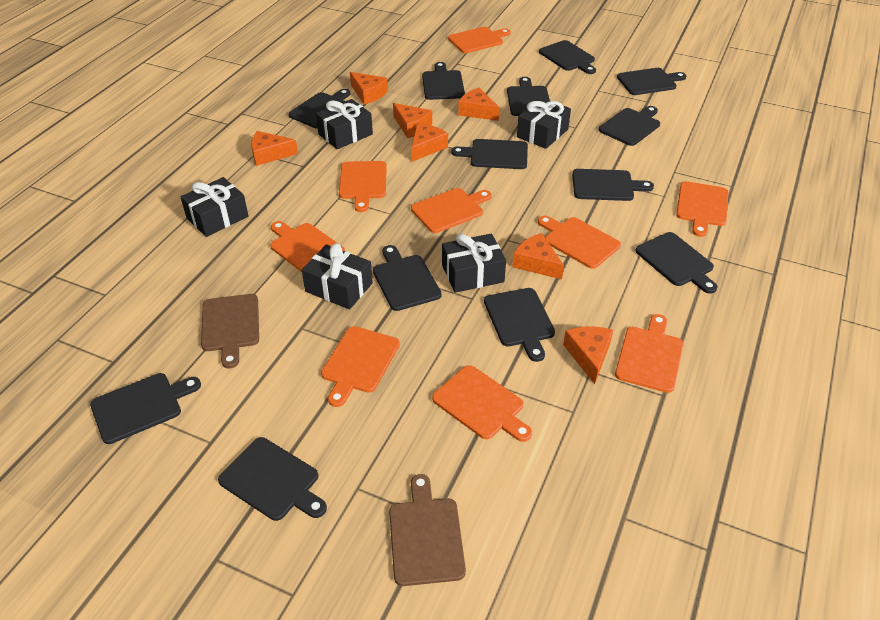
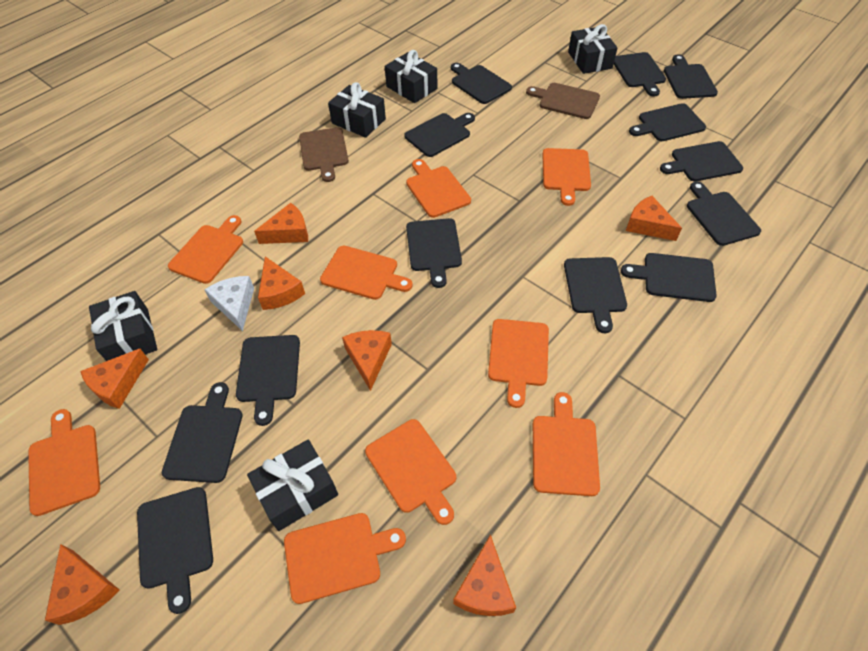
white cheese: none = 0 -> [204,276,254,331] = 1

